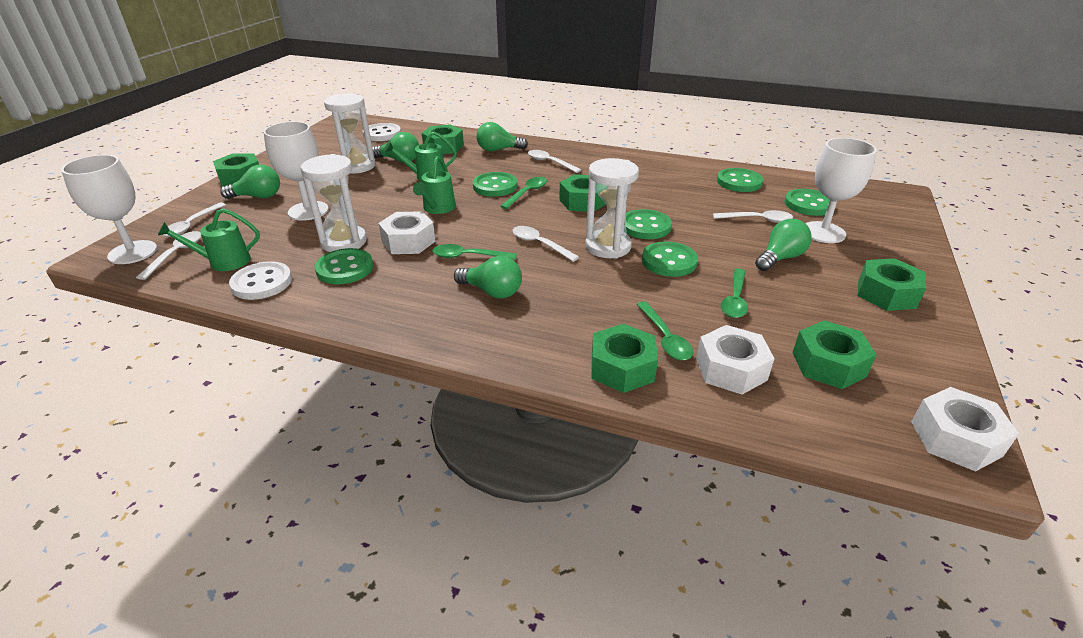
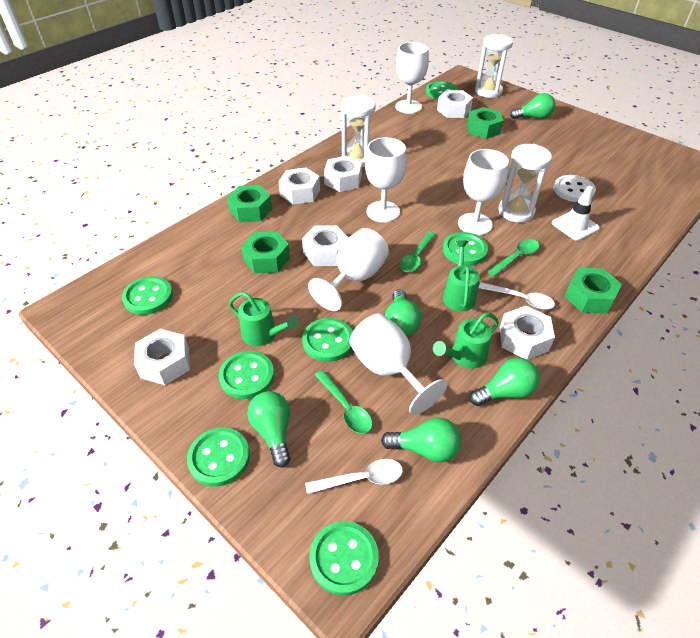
green button: [315,248,373,284] [473,172,517,197] [625,209,672,239] [642,242,698,277] [717,168,763,192] [784,189,830,216] = 6 -> [122,276,173,315] [187,427,250,487] [219,351,274,399] [302,318,353,362] [309,521,379,596] [426,81,458,100] [443,232,488,266] = 7
green nut: [213,153,259,187] [422,124,464,154] [559,174,606,212] [591,324,658,393] [792,320,876,389] [858,258,926,311] = 6 -> [227,185,272,222] [241,231,290,274] [467,107,503,139] [565,268,622,314] = 4
green spoon: [432,244,517,260] [500,177,547,209] [636,301,693,360] [721,268,748,318] = 4 -> [315,370,372,434] [400,231,436,272] [488,239,539,277] = 3
white button: [229,261,292,300] [362,123,401,141] = 2 -> [554,175,596,202] = 1
white goblet: [61,155,157,264] [263,121,329,221] [805,138,877,243] = 3 -> [308,228,389,311] [349,313,447,415] [365,137,407,223] [395,42,429,114] [458,149,509,236] = 5
white nut: [378,211,436,254] [696,325,775,395] [911,387,1019,471] = 3 -> [134,329,190,385] [278,168,320,204] [302,225,348,266] [324,156,362,192] [437,90,473,118] [500,306,555,360] = 6
white spoon: [136,231,201,280] [163,203,226,237] [512,226,579,262] [528,150,581,173] [713,210,793,223] = 5 -> [305,459,403,494] [478,282,555,310] = 2
white traffic cone: none = 0 -> [552,186,600,241] = 1

